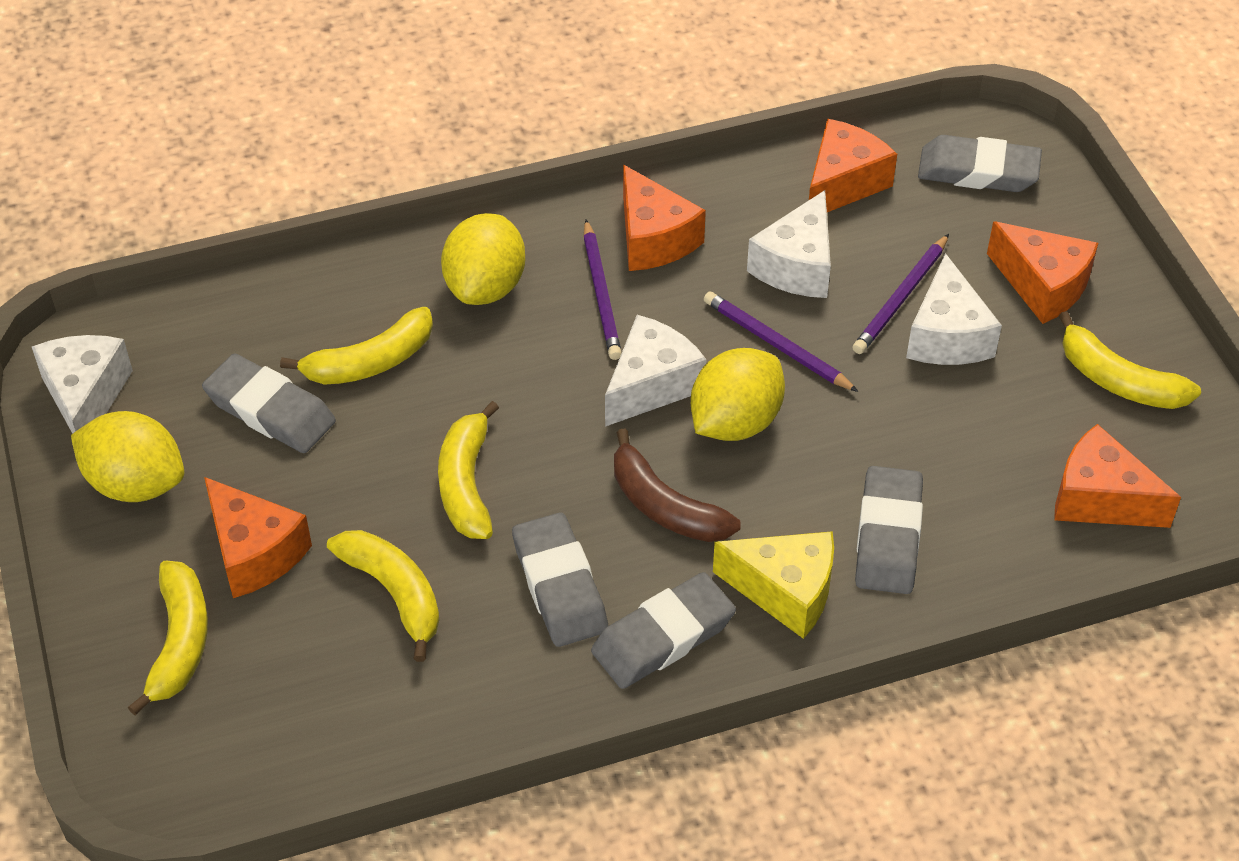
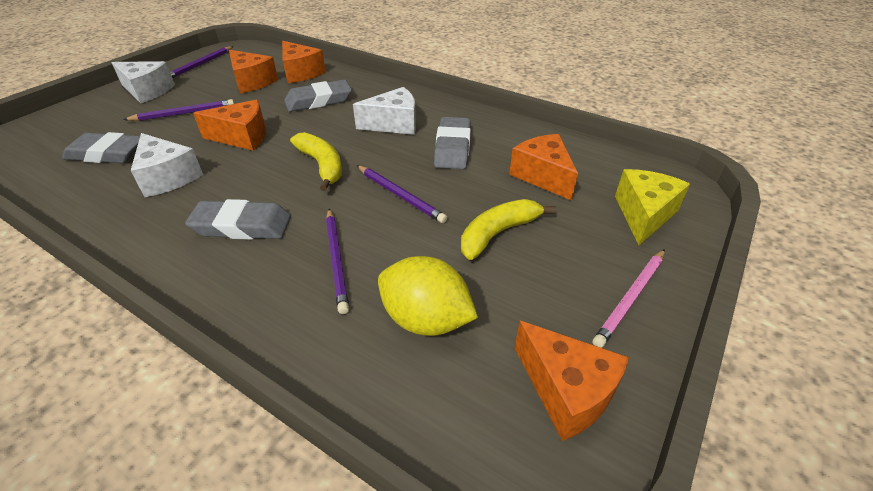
brown banana: [614,429,740,542] = 1 -> none = 0
grey eraser: [202,353,336,453] [512,512,608,647] [591,572,736,689] [855,466,923,594] [918,135,1042,192] = 5 -> [62,132,140,163] [185,199,291,240] [284,80,352,112] [434,117,471,169] = 4
pink pencil: none = 0 -> [593,249,665,348] = 1
purple pencil: [584,220,622,360] [704,291,859,392] [852,234,949,354] = 3 -> [123,99,234,121] [170,46,233,78] [326,209,349,314] [357,165,447,223] = 4
white cheese: [32,335,133,434] [605,315,706,427] [747,190,831,298] [906,253,1002,365] = 4 -> [112,61,175,103] [131,133,203,197] [353,87,416,135] = 3
yellow banana: [128,561,208,716] [280,307,433,385] [327,530,439,662] [438,401,499,539] [1059,311,1201,409] = 5 -> [290,132,342,191] [461,199,556,260] = 2
yellow lemon: [71,411,184,502] [441,213,525,305] [691,348,785,441] = 3 -> [378,256,478,336] = 1

